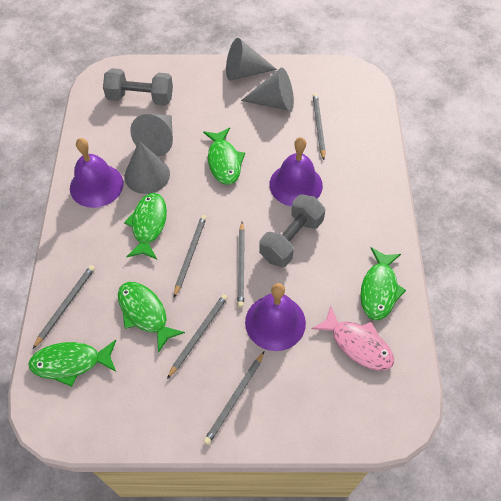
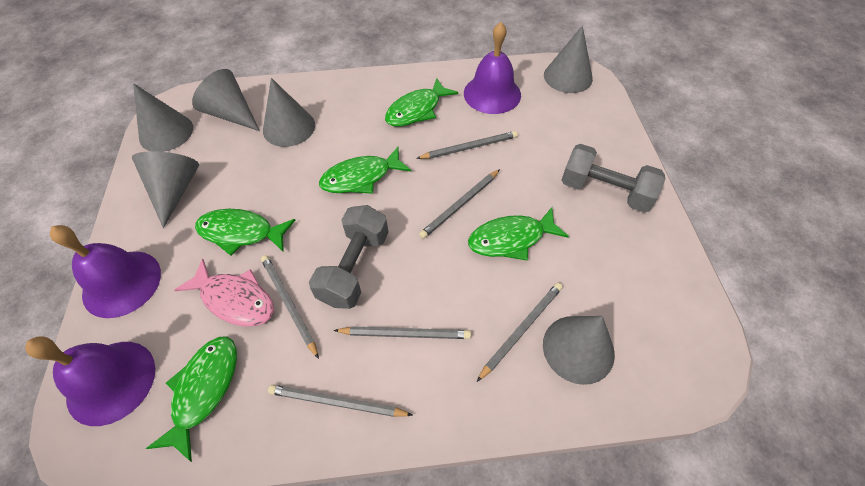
grey cone: [124,141,170,194] [130,114,173,156] [226,38,277,81] [241,67,294,111] = 4 -> [132,151,199,228] [133,83,193,152] [192,69,260,131] [263,78,315,147] [543,316,615,385] [544,25,593,93] = 6

